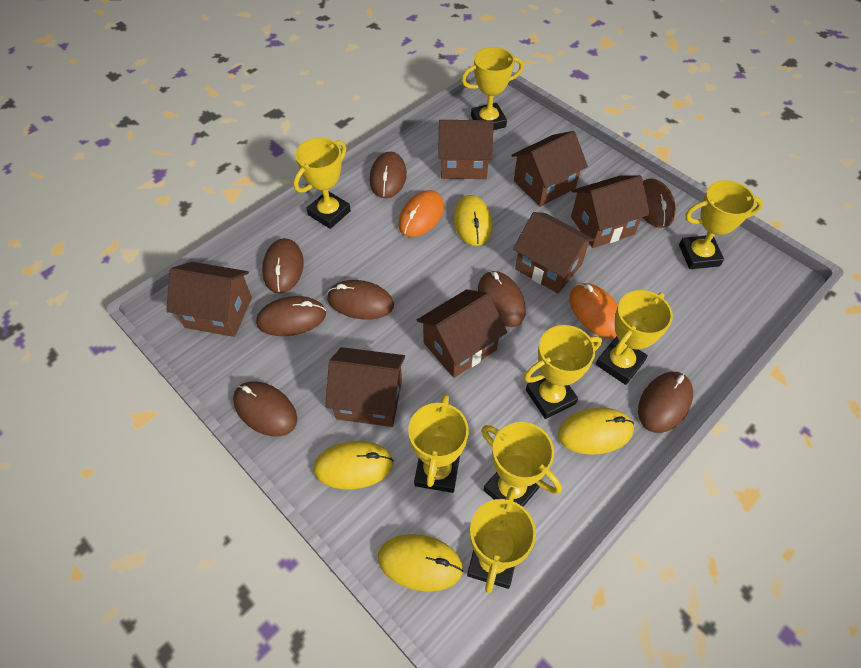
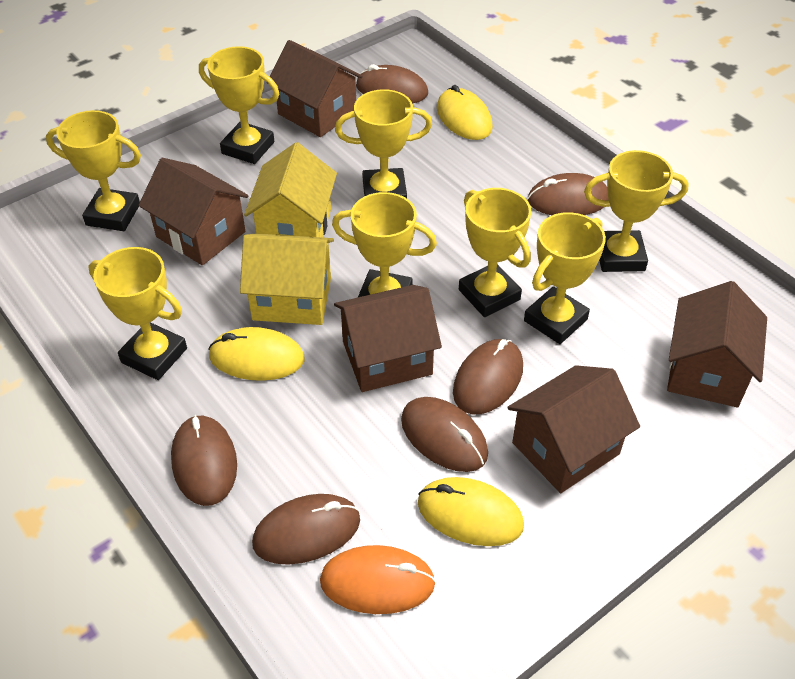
brown house: [166,262,252,337] [325,347,405,427] [417,289,507,378] [438,120,493,179] [511,131,588,207] [513,212,595,293] [571,175,650,248] = 7 -> [138,158,249,265] [269,40,363,137] [334,285,442,392] [507,365,640,493] [667,281,767,407] = 5
brown mouse: [233,381,297,436] [256,296,326,336] [262,238,304,294] [327,280,394,320] [370,152,407,198] [478,271,526,327] [638,372,693,433] [642,178,676,228] = 8 -> [171,415,237,506] [252,494,360,565] [356,64,428,104] [401,397,488,472] [453,339,523,414] [528,173,608,215] = 6
orange mouse: [398,190,444,237] [569,283,618,339] = 2 -> [320,545,436,614] = 1
yellow house: none = 0 -> [240,233,334,325] [244,142,337,238] = 2
yellow mouse: [313,441,394,489] [378,534,463,592] [453,195,493,246] [558,408,634,455] = 4 -> [208,327,305,381] [418,477,524,546] [437,85,493,140] = 3

